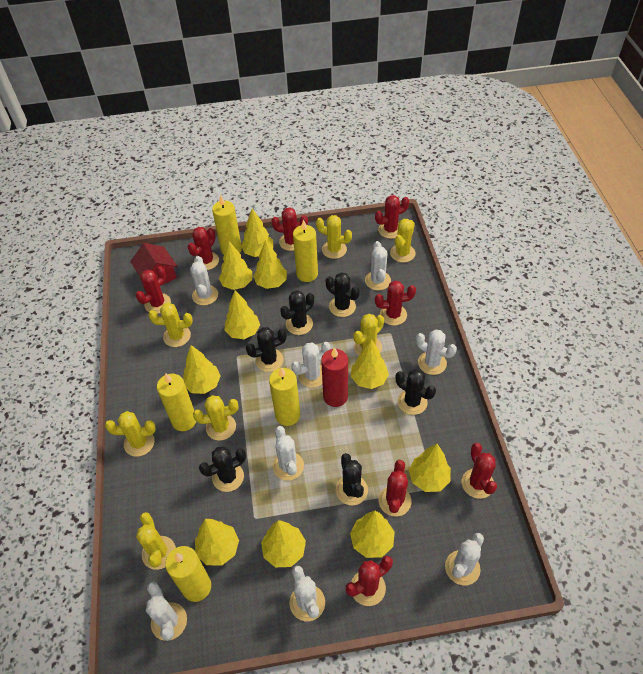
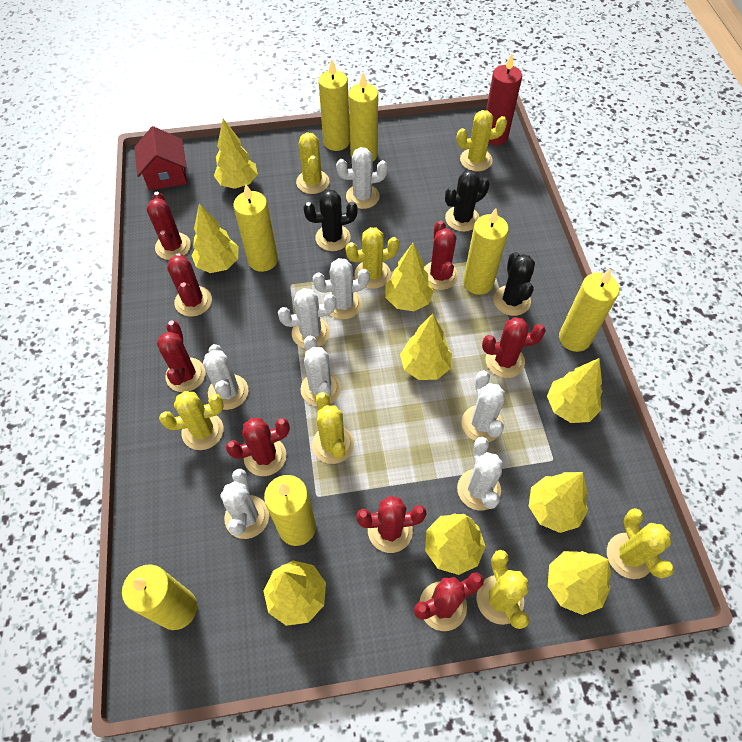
black cactus: [199,446,246,492] [246,327,287,372] [280,290,314,335] [326,272,360,317] [336,453,368,505] [396,369,436,415] = 6 -> [303,189,358,251] [445,170,490,232] [493,252,535,316] = 3
yellow candle: [157,373,196,431] [165,546,211,602] [212,195,242,255] [269,367,300,426] [293,220,318,282] = 5 -> [122,564,197,630] [233,184,278,272] [264,475,316,546] [318,59,350,151] [348,73,378,161] [463,208,509,295] [559,269,619,352] = 7
yellow tree: [183,345,221,394] [195,519,239,566] [219,241,252,290] [224,290,260,339] [241,209,273,257] [253,239,287,289] [261,520,306,567] [350,511,395,558] [351,339,389,389] [409,444,451,492] = 10 -> [191,203,239,273] [214,119,258,189] [263,560,326,626] [385,243,434,311] [400,314,452,380] [425,513,486,575] [529,472,588,533] [547,358,602,423] [548,551,611,615] = 9

